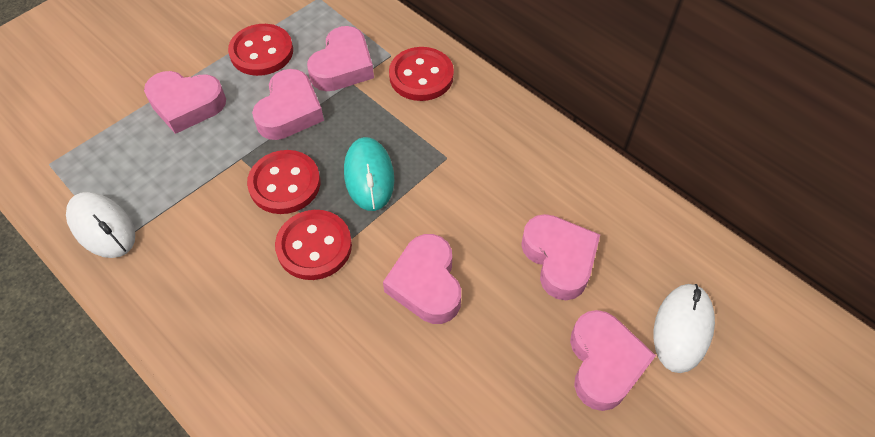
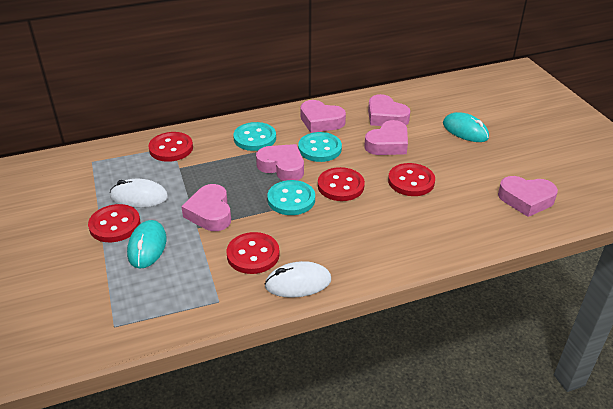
red button: [228,24,293,76] [247,150,320,214] [275,210,352,280] [389,47,454,101] = 4 -> [88,204,140,242] [148,132,193,162] [226,232,280,274] [318,167,365,201] [388,163,435,196] = 5
turquoise button: none = 0 -> [233,122,276,151] [267,180,315,215] [298,132,342,162] = 3
turquoise mouse: [344,137,395,211] = 1 -> [127,220,167,268] [443,112,489,142] = 2

